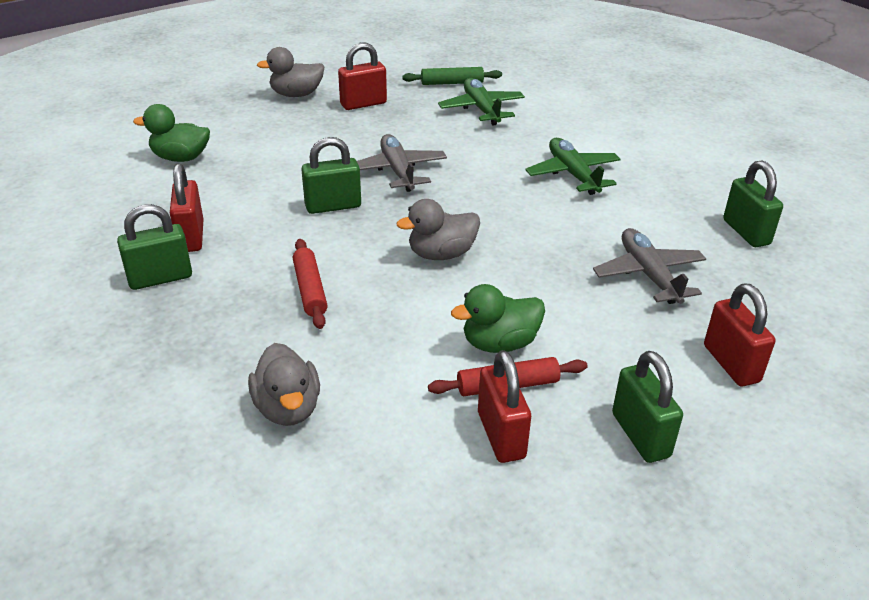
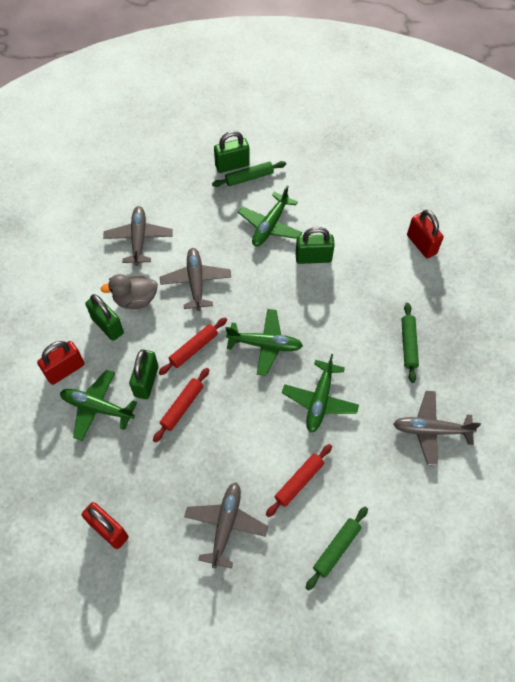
green duck: [133,104,210,162] [451,284,545,353] = 2 -> none = 0
green plane: [438,78,525,126] [526,138,621,195] = 2 -> [60,370,137,441] [225,309,303,376] [238,186,302,246] [282,354,359,433] = 4
green rolling pin: [402,67,502,85] = 1 -> [212,161,286,187] [306,507,368,591] [402,303,419,383] = 3
grey duck: [248,343,320,426] [257,47,324,97] [397,199,480,260] = 3 -> [101,274,158,309] = 1
grey plane: [357,134,447,192] [593,228,706,304] = 2 -> [103,206,173,266] [160,248,231,311] [184,482,268,569] [393,391,481,466] = 4
red padlock: [170,163,203,252] [338,42,387,110] [478,350,531,463] [704,283,775,386] = 4 -> [37,341,84,385] [82,502,129,549] [407,210,444,259] = 3
red rolling pin: [293,239,328,329] [428,357,587,396] = 2 -> [153,368,209,443] [158,318,227,375] [266,444,332,517] = 3

